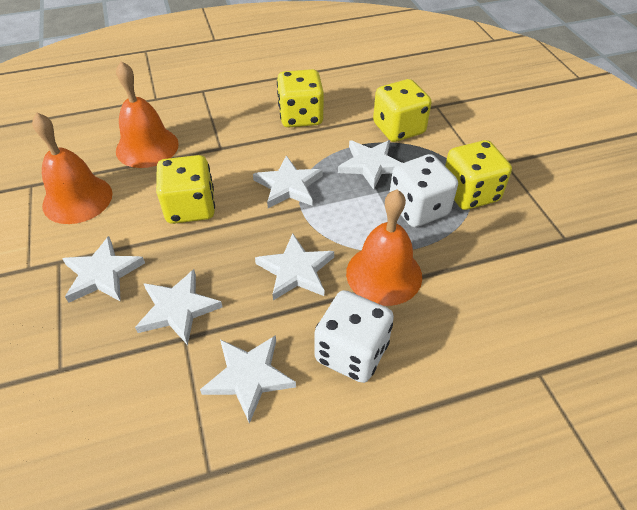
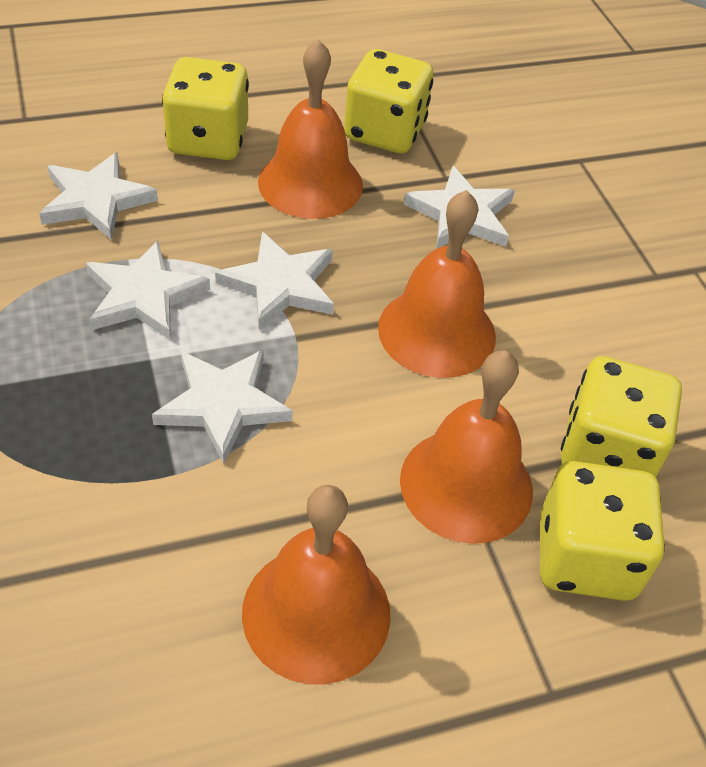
orange bell: [32,112,112,224] [116,61,179,168] [346,190,422,306] = 3 -> [242,485,391,684] [258,39,363,219] [378,190,496,378] [400,350,533,544] = 4
white dice: [314,290,394,383] [390,154,458,227] = 2 -> none = 0
white star: [62,236,145,303] [135,269,222,345] [200,335,296,424] [253,155,322,208] [255,233,334,300] [338,140,402,190] = 6 -> [39,152,158,240] [86,241,210,341] [152,350,293,464] [215,232,334,330] [404,166,515,248] = 5

